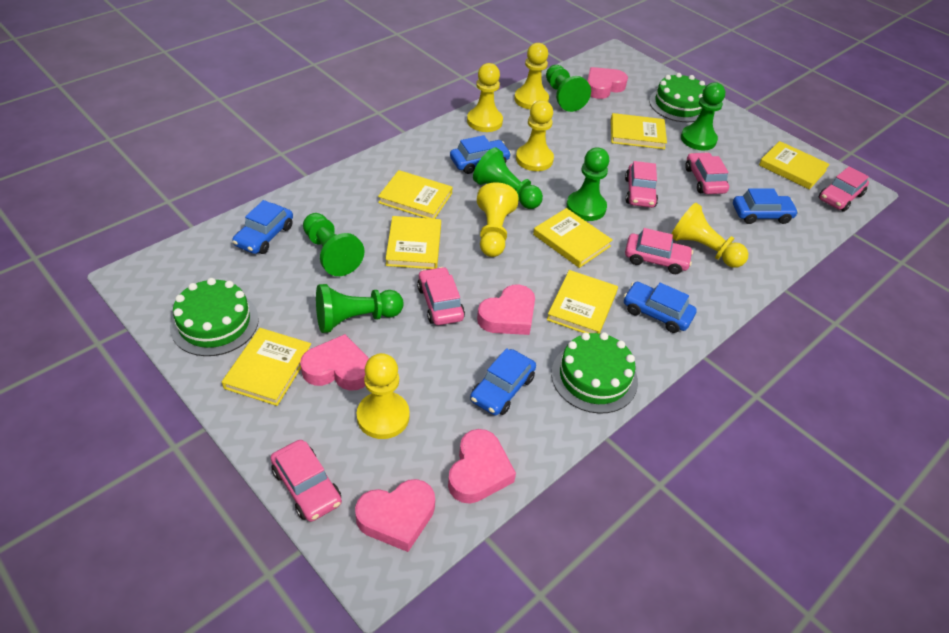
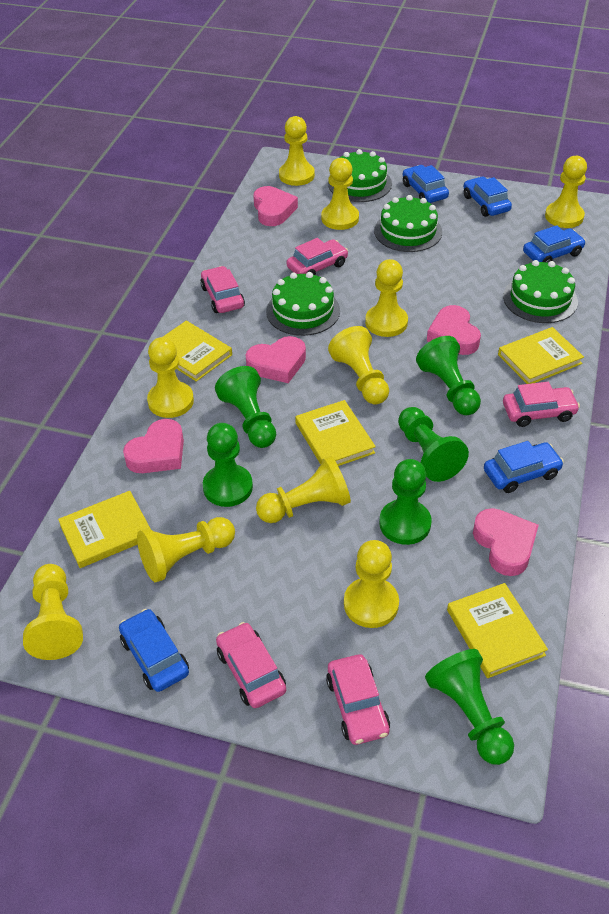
green cake: [170,278,259,356] [551,332,638,414] [649,73,706,122] = 3 -> [266,272,340,336] [328,149,392,202] [374,195,442,252] [503,260,578,323] = 4
pink car: [271,440,342,522] [417,267,465,325] [625,161,658,208] [625,228,693,274] [685,152,729,194] [819,166,869,212] = 6 -> [200,266,245,313] [216,622,286,708] [287,238,348,275] [326,654,390,745] [503,382,580,427] = 5
yellow book: [222,328,311,406] [378,170,453,219] [385,216,441,269] [533,208,613,268] [547,270,618,334] [611,113,667,149] [759,141,830,190] = 7 -> [58,491,151,568] [163,321,232,382] [295,400,376,466] [447,583,548,678] [498,327,584,384] = 5
yellow pawn: [357,353,410,439] [467,63,503,132] [477,182,519,257] [514,43,549,109] [516,100,554,171] [672,203,748,268] = 6 -> [23,564,83,660] [137,517,235,582] [147,337,194,418] [256,456,351,523] [279,116,315,186] [321,158,359,230] [328,326,389,405] [344,540,399,628] [365,259,408,337] [545,156,587,228] = 10

